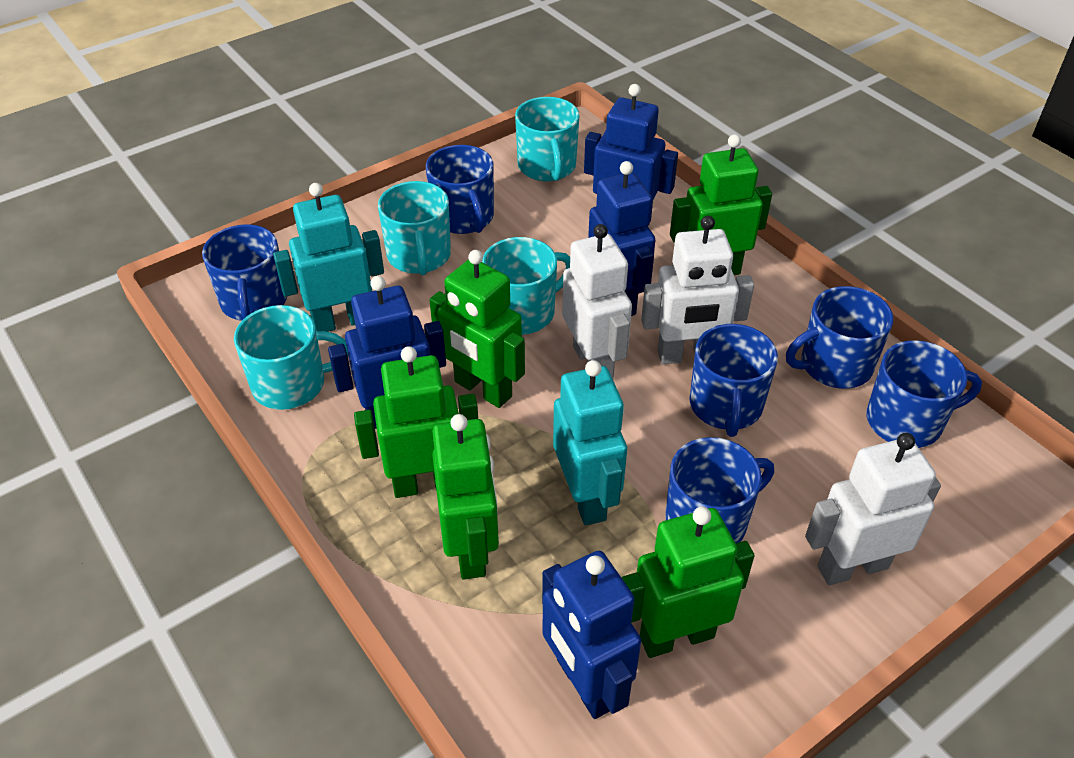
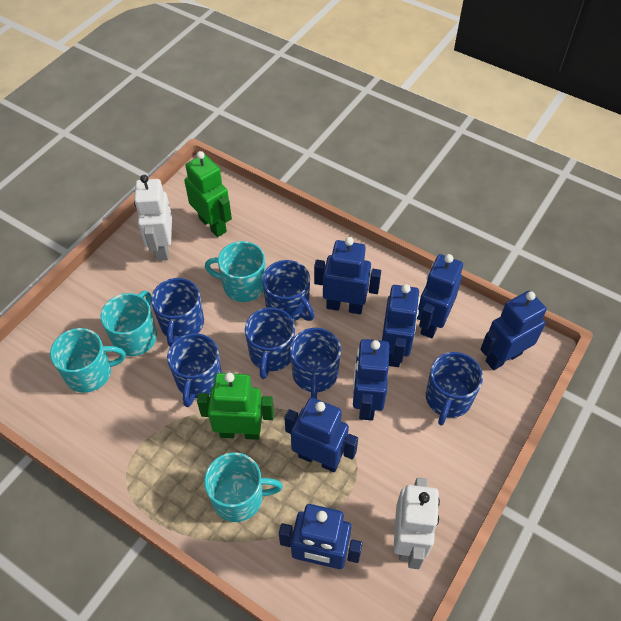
blue robot: [328,276,446,429] [542,551,641,719] [584,84,678,222] [588,161,655,316] = 4 -> [279,504,363,569] [284,397,358,472] [314,237,381,314] [353,339,389,420] [382,284,420,367] [417,254,463,338] [480,291,547,370] = 7
green robot: [354,346,478,498] [430,250,525,408] [432,414,499,579] [621,506,755,658] [670,134,772,275] = 5 -> [184,151,232,237] [197,373,274,440] = 2
turquoise robot: [273,183,384,332] [553,360,627,525] = 2 -> none = 0
white robot: [562,224,632,379] [641,216,754,364] [805,433,941,585] = 3 -> [134,175,172,261] [393,478,440,569] = 2

